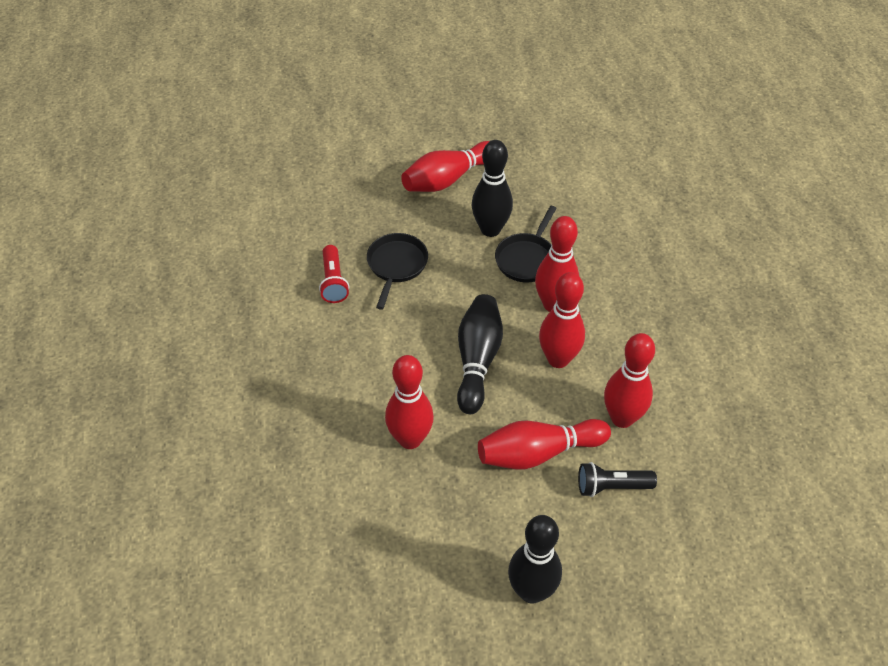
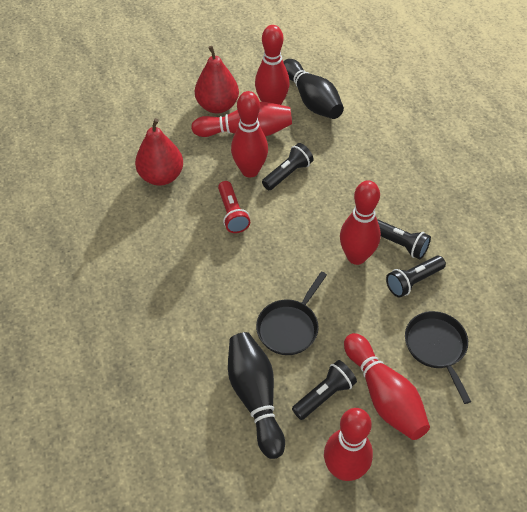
black bowling pin: [457,294,503,414] [471,140,513,237] [508,515,562,604] = 3 -> [228,332,285,459] [283,59,344,119] = 2
black flashlight: [578,462,657,497] = 1 -> [262,143,313,190] [292,360,357,420] [377,219,431,259] [386,255,446,298] = 4
red pear: none = 0 -> [135,118,183,186] [195,46,239,113] = 2

